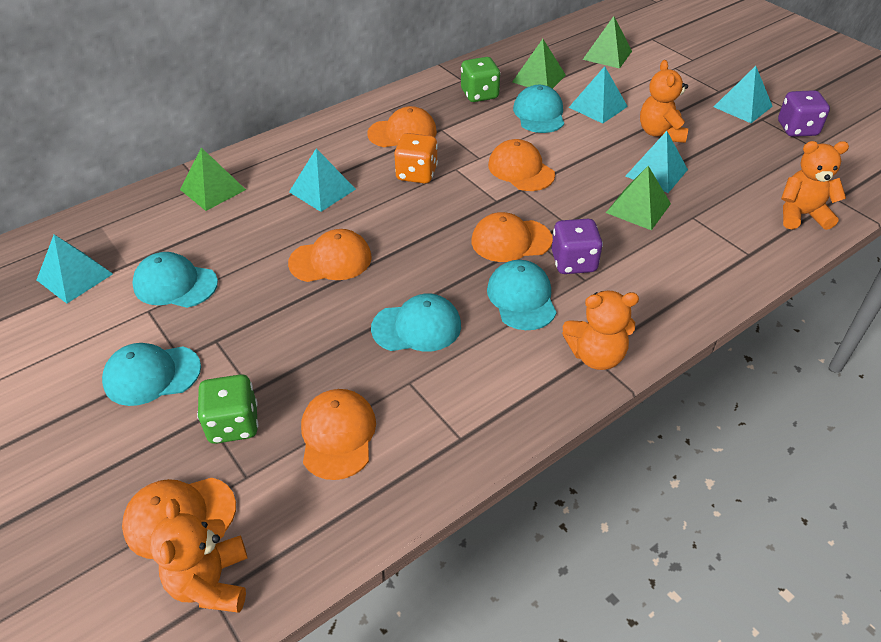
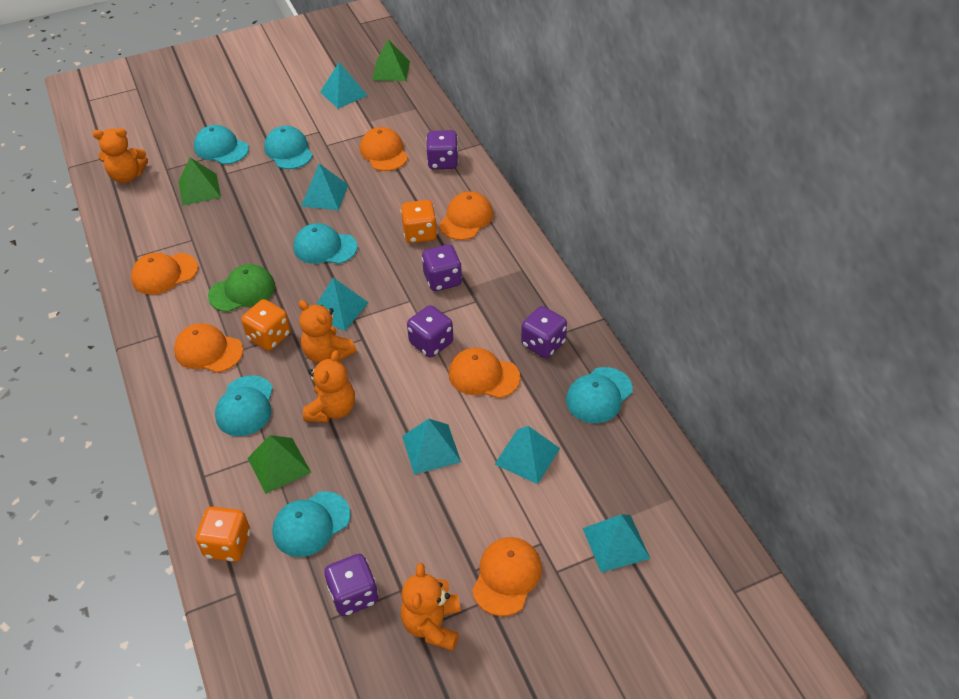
green cap: none = 0 -> [208,264,275,312] = 1
green dice: [197,374,258,444] [461,57,501,102] = 2 -> none = 0
green pyramid: [180,148,246,211] [512,39,566,89] [583,16,632,69] [606,166,671,230] = 4 -> [178,158,221,206] [247,435,311,494] [372,39,410,81] = 3
orange dice: [394,133,438,184] = 1 -> [196,507,250,562] [241,299,291,351] [401,200,437,243] = 3
purple dice: [552,219,603,274] [778,90,830,137] = 2 -> [324,554,379,616] [407,305,453,358] [422,244,462,291] [426,130,459,169] [521,306,567,358] = 5
turquoise cap: [102,343,201,406] [132,252,218,308] [371,293,461,352] [487,260,557,330] [513,85,564,133] = 5 -> [194,125,249,164] [215,375,273,436] [264,126,313,169] [272,491,351,557] [293,223,358,264] [566,367,633,423] = 6
turquoise pyramid: [37,235,113,304] [289,148,356,212] [569,66,628,124] [625,131,688,193] [714,66,773,123] = 5 -> [301,163,348,210] [316,277,369,331] [320,62,368,109] [402,418,461,475] [495,426,560,484] [583,514,650,573] = 6

